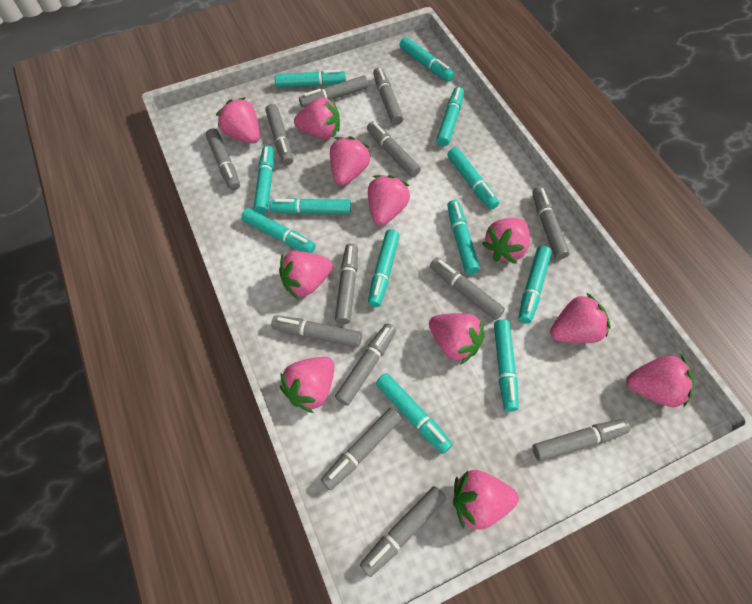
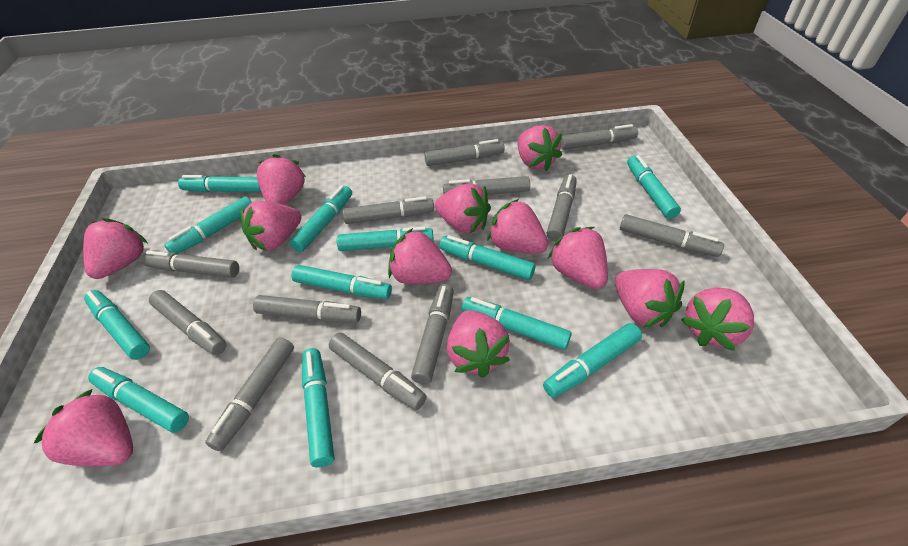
grey marker: [206,128,240,191] [265,104,293,165] [271,315,362,348] [299,76,368,108] [321,408,402,490] [335,243,358,324] [335,324,396,406] [360,486,446,577] [367,121,421,177] [373,67,404,125] [430,257,505,320] [532,187,570,260] [532,419,630,461] = 13 -> [141,251,239,278] [149,290,226,355] [205,337,294,451] [253,295,361,323] [328,332,427,410] [343,196,434,224] [411,284,454,385] [425,139,505,166] [443,176,530,195] [546,174,577,242] [560,124,638,150] [620,214,724,257] = 12
pink strawberry: [216,97,260,144] [279,251,333,299] [280,357,334,413] [294,97,340,139] [330,136,371,186] [368,175,410,226] [429,313,485,365] [453,470,519,530] [482,218,530,264] [550,292,611,343] [626,355,694,407] = 11 -> [33,389,133,466] [83,218,148,279] [240,201,301,251] [257,154,306,205] [388,228,452,284] [435,183,491,233] [447,310,510,378] [488,199,548,254] [518,125,562,171] [548,227,608,289] [615,269,684,328] [681,288,754,351] = 12

